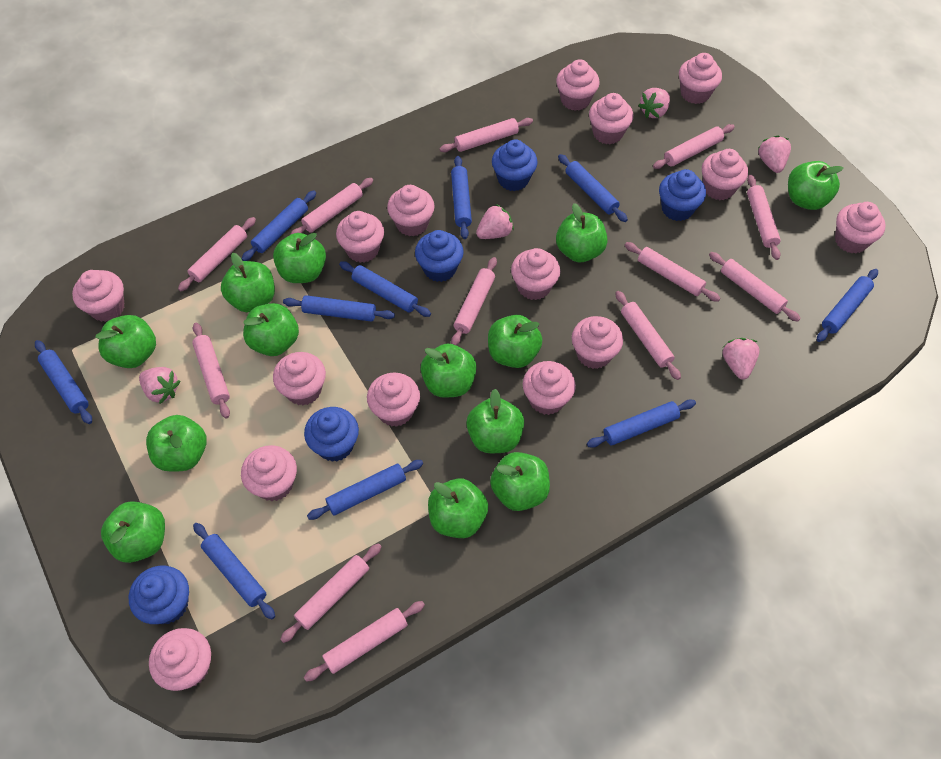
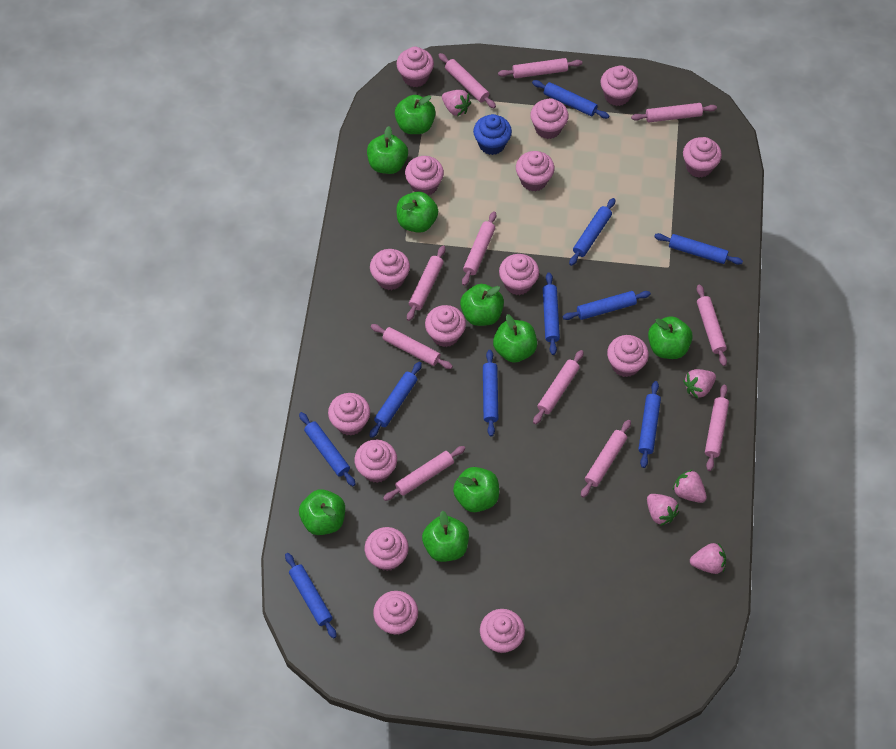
blue cupcake: [128,566,189,624] [304,407,359,462] [415,230,464,282] [492,139,538,191] [659,169,706,221] = 5 -> [473,114,512,155] = 1
green apple: [95,315,156,368] [101,501,165,563] [146,415,207,472] [221,253,275,312] [243,303,299,356] [273,233,326,283] [421,343,477,398] [428,479,488,538] [466,389,524,453] [488,315,542,368] [490,452,550,511] [556,203,608,262] [788,161,844,210] = 13 -> [299,489,345,535] [367,126,408,174] [395,95,436,134] [396,191,438,233] [422,511,469,562] [453,467,499,512] [460,284,504,326] [493,314,537,363] [648,316,693,359] = 9
pink rolling pin: [178,217,256,292] [192,323,230,419] [280,543,382,643] [290,178,373,235] [304,601,425,682] [439,118,533,152] [451,257,497,345] [615,291,681,380] [625,242,720,302] [653,124,735,169] [709,252,801,322] [747,175,781,260] = 12 -> [371,324,453,369] [383,446,465,501] [407,246,445,321] [439,53,496,108] [462,211,496,286] [498,58,582,78] [533,350,584,424] [581,420,631,498] [631,103,717,122] [696,285,727,366] [705,385,729,471] = 11

